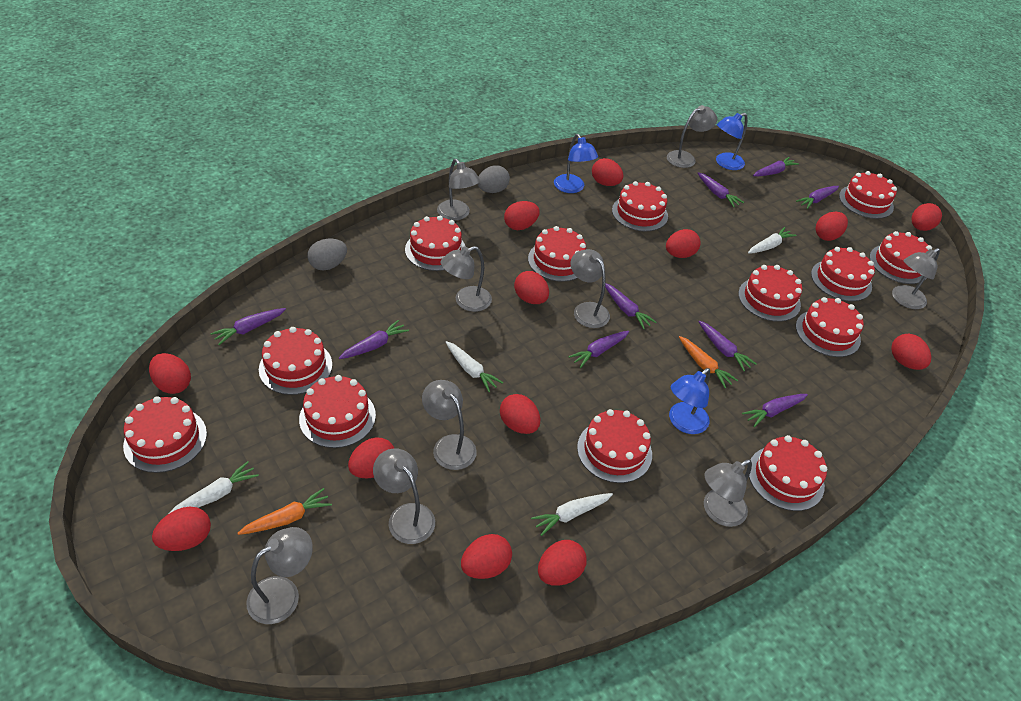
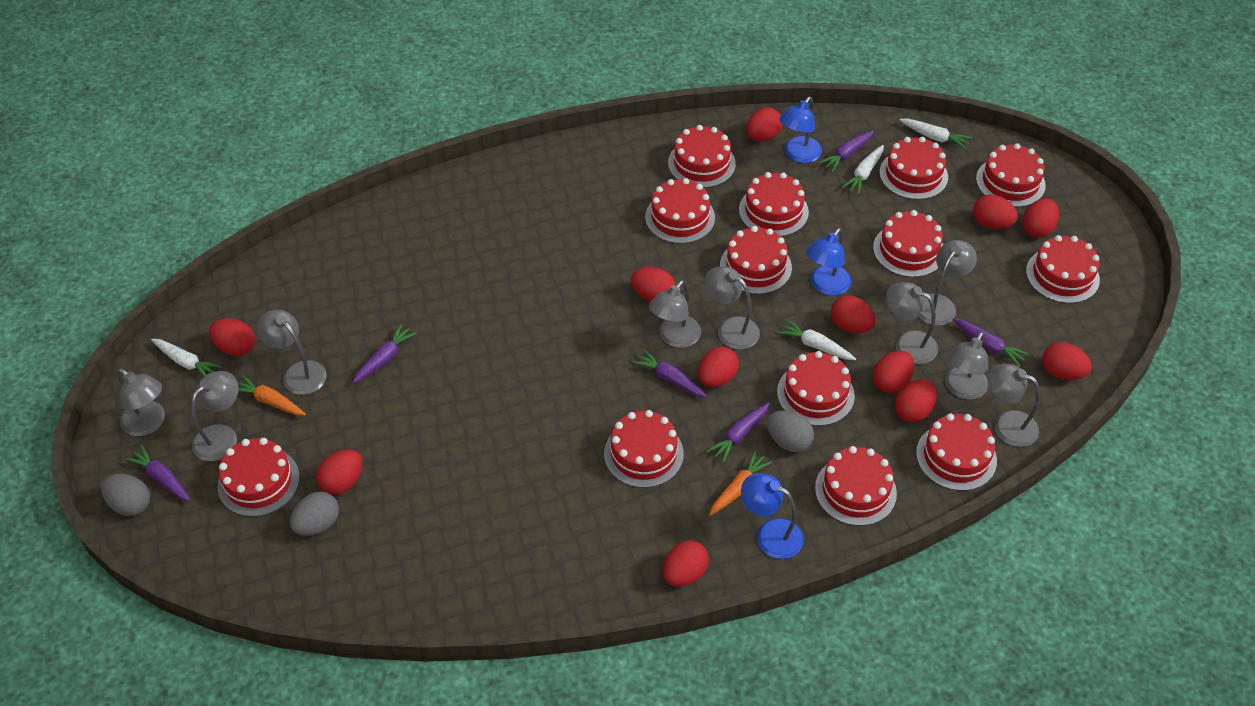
grey egg: [307,239,347,270] [478,165,510,193] = 2 -> [101,474,150,516] [290,491,339,536] [767,410,814,452] = 3
purple carrot: [210,308,286,345] [339,320,409,359] [568,331,629,368] [605,283,656,329] [698,172,744,207] [698,321,756,371] [742,394,808,427] [753,157,799,176] [796,186,839,209] = 9 -> [124,445,190,501] [353,324,417,383] [632,349,707,397] [706,402,770,463] [819,130,874,172] [952,318,1030,367] = 6
red egg: [149,353,191,394] [152,507,211,551] [348,438,394,479] [461,534,512,579] [500,394,540,434] [504,201,540,230] [514,271,549,304] [538,540,587,586] [592,158,623,186] [666,229,701,258] [815,212,848,241] [891,334,931,370] [911,203,942,231] = 13 -> [209,318,255,356] [316,449,362,495] [631,267,676,302] [663,540,709,587] [698,346,739,387] [746,107,783,141] [831,296,876,333] [872,351,914,393] [895,379,937,422] [973,194,1018,229] [1022,198,1059,238] [1042,342,1092,380] = 12

